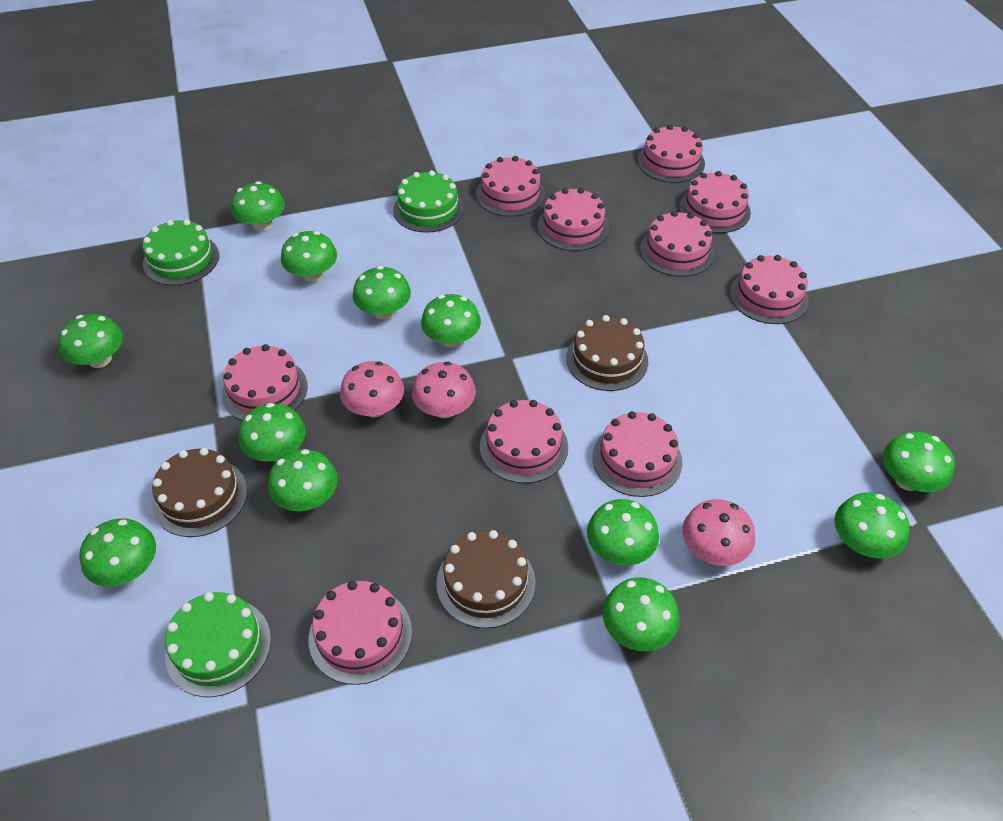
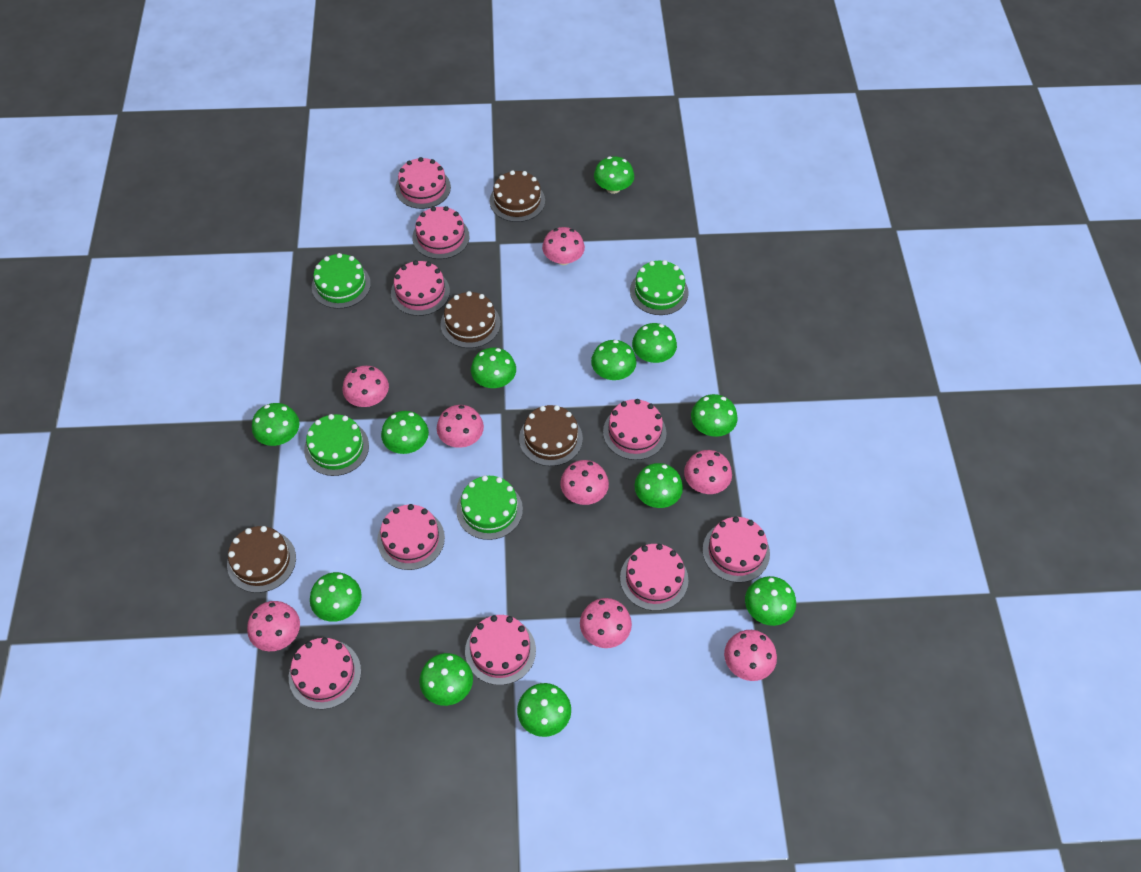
brown cake: [152,448,247,537] [436,530,535,628] [566,315,648,391] = 3 -> [227,526,296,593] [440,291,500,348] [490,170,545,222] [519,405,583,466] = 4
green cake: [143,219,219,285] [165,592,271,697] [393,170,464,233] = 3 -> [304,414,369,476] [312,253,371,309] [456,476,523,540] [630,260,688,315] = 4
pink cake: [222,344,308,420] [309,581,412,685] [476,156,545,217] [480,400,568,483] [537,188,609,251] [592,411,682,497] [637,125,705,183] [640,211,715,277] [679,171,751,233] [730,255,809,324] = 10 -> [289,638,361,710] [377,504,445,570] [391,260,450,316] [395,157,451,209] [412,206,470,259] [465,615,536,685] [603,399,666,460] [620,544,688,611] [703,516,770,583] = 9
pink mushroom: [340,361,404,417] [412,362,476,418] [682,499,755,566] = 3 -> [247,601,300,651] [343,366,389,407] [437,405,484,448] [542,227,585,265] [560,460,609,505] [580,598,632,648] [684,450,732,494] [724,630,777,681] = 8

